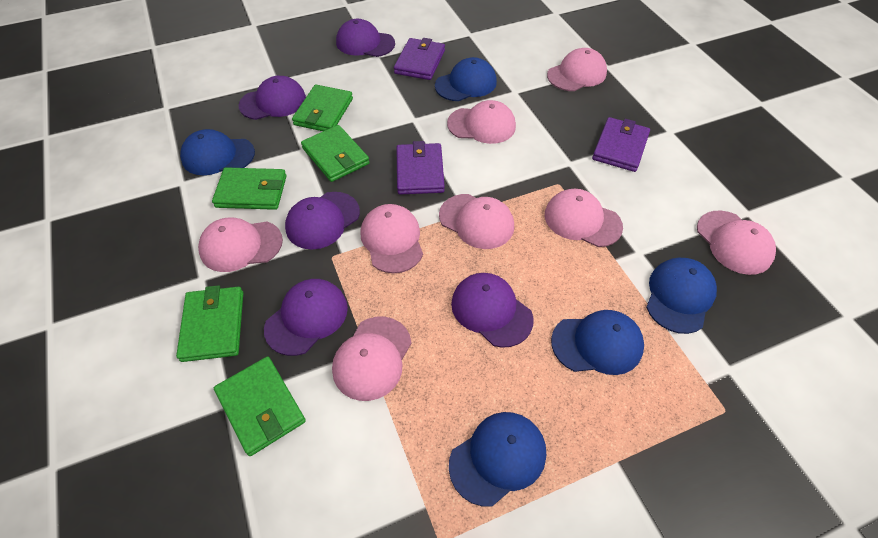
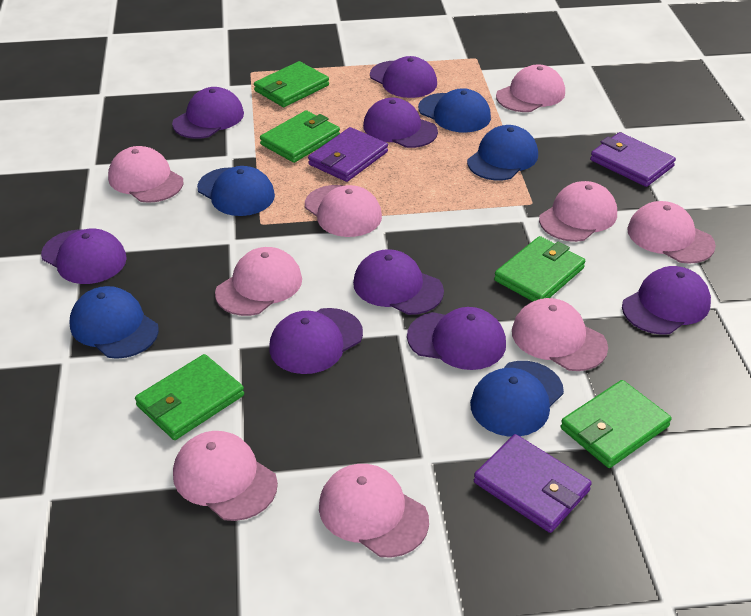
pink cap: [198,218,283,272] [332,317,412,401] [360,204,423,273] [439,194,514,249] [447,100,516,144] [545,189,623,247] [547,48,607,91] [697,211,776,275] = 8 -> [108,146,184,203] [173,431,278,521] [215,247,302,316] [305,185,382,237] [319,464,429,558] [496,64,565,112] [512,298,608,371] [539,181,617,242] [627,201,716,264] = 9
purple cap: [239,76,306,120] [264,279,348,356] [285,192,360,249] [336,19,395,57] [451,273,534,348] = 5 -> [41,229,127,284] [172,87,244,139] [269,308,363,374] [353,249,444,315] [363,98,438,148] [370,56,437,98] [407,307,506,370] [622,266,711,335] = 8

